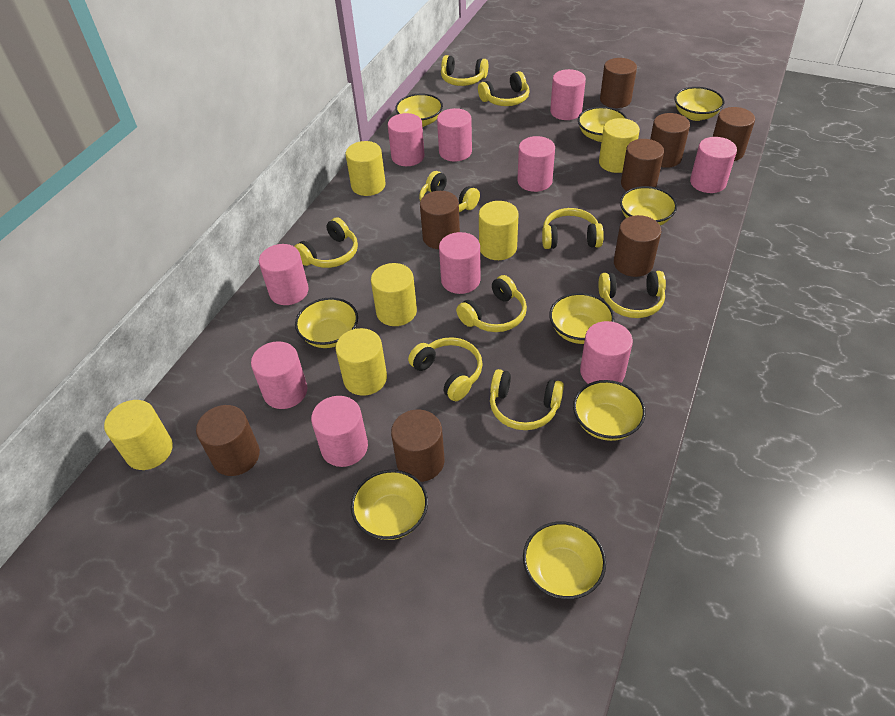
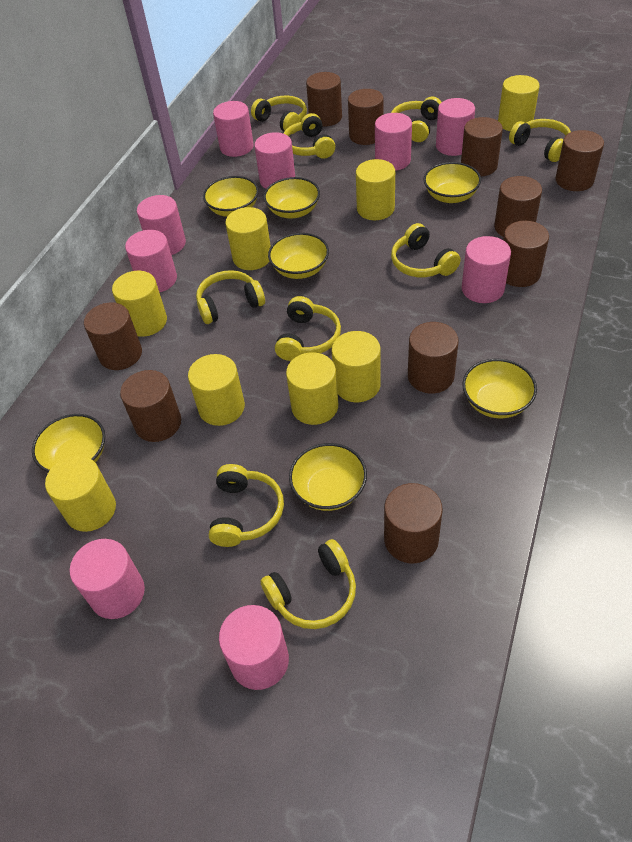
brown cylinder: [196,405,260,476] [391,409,445,482] [420,191,460,249] [600,58,637,108] [614,215,661,277] [621,139,664,191] [650,113,690,168] [713,107,755,161] = 8 -> [84,303,142,370] [120,370,181,442] [306,72,342,127] [348,89,384,145] [384,483,443,563] [408,322,459,393] [461,117,503,176] [494,176,542,237] [503,221,549,287] [555,130,604,191] = 10
pink cylinder: [251,341,307,409] [259,244,309,305] [311,396,368,467] [388,113,424,166] [437,108,472,162] [439,232,481,294] [517,136,555,192] [550,69,586,120] [580,321,633,384] [690,137,737,193] = 10 -> [70,539,145,619] [125,230,177,293] [137,195,186,255] [213,101,254,157] [219,605,289,690] [254,132,295,189] [375,113,412,171] [436,98,475,156] [462,236,511,303] = 9
yellow bowl: [295,298,358,348] [351,470,428,540] [395,94,443,127] [523,521,606,600] [549,293,614,344] [573,380,646,441] [578,107,627,142] [620,186,677,226] [674,87,725,121] = 9 -> [32,414,105,472] [203,176,259,217] [264,177,320,219] [268,233,329,279] [289,443,367,511] [424,162,481,203] [462,359,537,418] = 7
yellow cylinder: [104,400,173,470] [336,328,387,396] [346,141,386,196] [371,263,417,326] [479,201,519,260] [599,118,640,173] = 6 -> [45,456,116,532] [112,271,167,337] [188,354,245,426] [225,207,271,270] [286,352,338,425] [332,331,381,402] [356,159,395,220] [498,75,539,131] = 8

